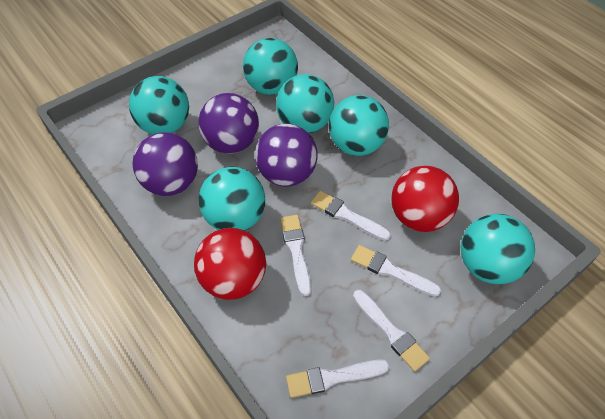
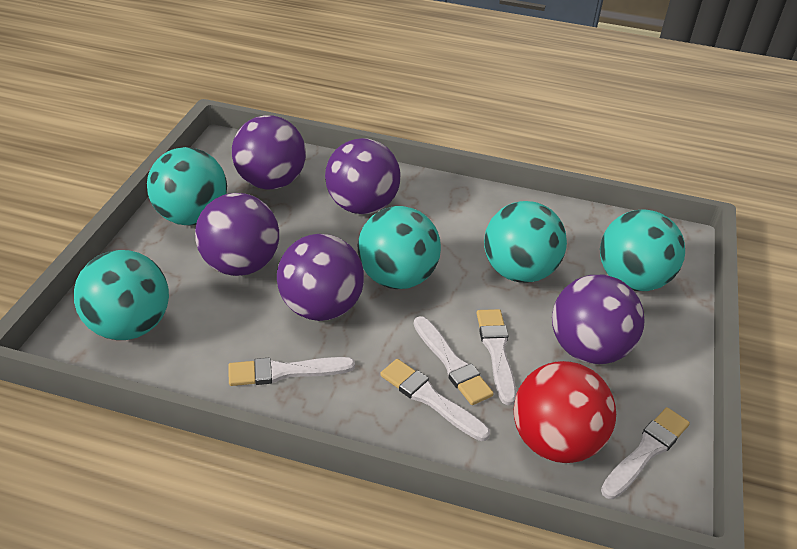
purple ball: [132,132,198,196] [198,93,259,154] [255,124,317,186] = 3 -> [195,193,279,276] [232,115,306,189] [277,234,364,321] [325,138,401,214] [552,275,645,364] = 5
red ball: [194,228,266,300] [391,166,459,232] = 2 -> [514,361,616,463] = 1
turquoise ball: [129,76,189,134] [199,167,265,231] [243,38,298,95] [276,74,334,133] [329,95,389,156] [461,214,535,284] = 6 -> [74,250,169,340] [147,147,227,225] [358,206,441,289] [484,201,567,283] [600,209,685,291] = 5

